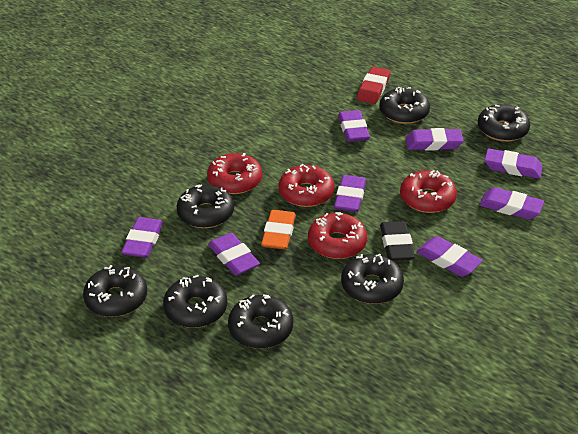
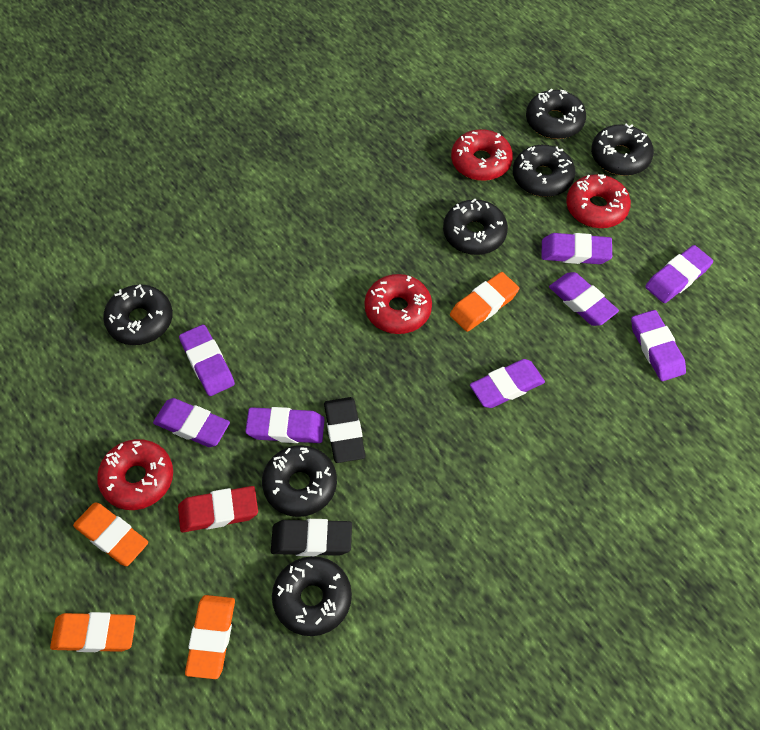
black eraser: [380,221,415,261] = 1 -> [271,519,352,556] [324,397,365,463] = 2
orange eraser: [261,210,296,250] = 1 -> [50,612,136,652] [73,502,148,566] [185,595,235,679] [450,272,519,332] = 4

